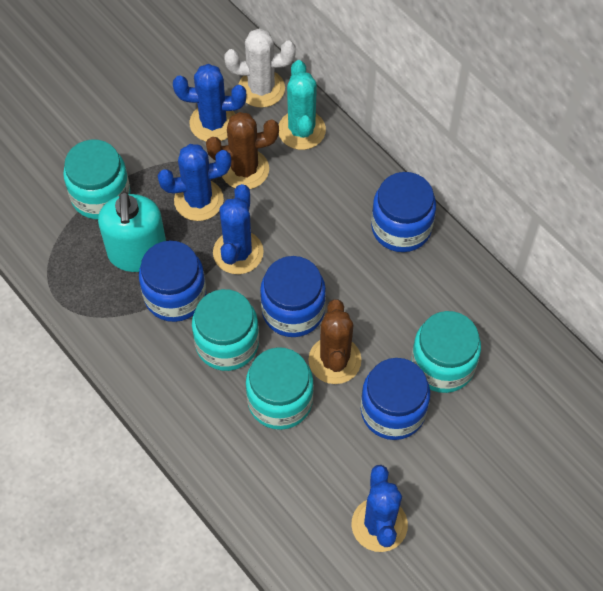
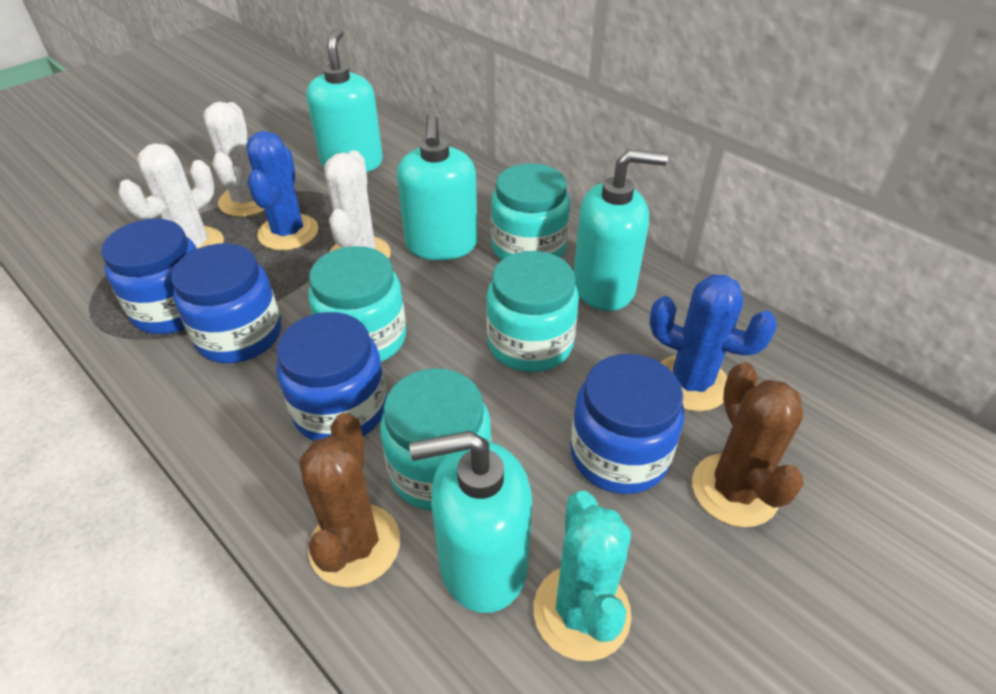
blue cactus: [158,144,231,221] [173,64,246,142] [213,184,264,274] [352,465,408,552] = 4 -> [246,131,318,251] [649,274,777,411] = 2
turquoise soap dispenser: [98,191,166,272] = 1 -> [306,28,383,172] [397,113,478,260] [409,431,532,613] [574,150,668,311] = 4
white cactus: [224,28,295,108] = 1 -> [118,143,224,249] [203,102,265,217] [324,150,391,259] = 3

